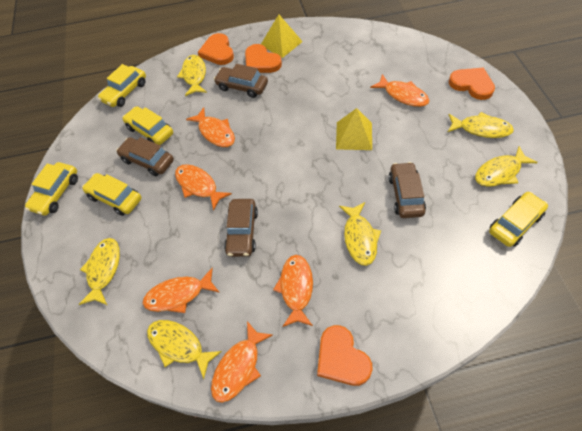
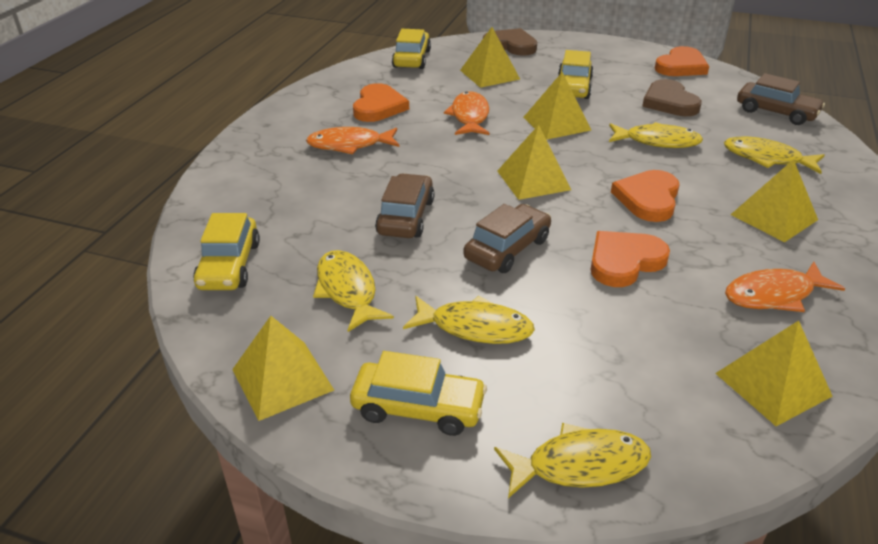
brown car: [116,137,174,176] [214,64,268,98] [224,199,258,257] [388,162,426,218] = 4 -> [375,173,435,238] [463,204,551,273] [737,73,825,125] = 3
brown heart: none = 0 -> [483,28,537,56] [642,79,702,116] = 2
orange fish: [143,268,220,313] [175,164,232,211] [186,107,235,147] [211,321,273,403] [273,255,313,327] [370,74,430,107] = 6 -> [306,127,399,154] [444,91,490,135] [725,262,845,312] = 3
yellow car: [25,162,78,216] [82,173,142,216] [98,64,146,107] [122,106,173,145] [489,192,548,247] = 5 -> [193,213,260,290] [350,351,487,436] [392,29,431,69] [558,50,594,99] = 4
yellow fish: [79,238,120,305] [147,320,222,379] [177,55,207,96] [339,202,381,266] [448,112,514,138] [475,146,538,187] = 6 -> [313,250,394,332] [403,295,535,344] [494,423,651,498] [609,122,703,148] [724,137,825,174] = 5
yellow pyramid: [261,14,303,58] [336,108,372,150] = 2 -> [232,316,334,421] [460,27,520,88] [497,125,571,200] [523,72,591,140] [715,320,833,426] [731,159,818,242] = 6

